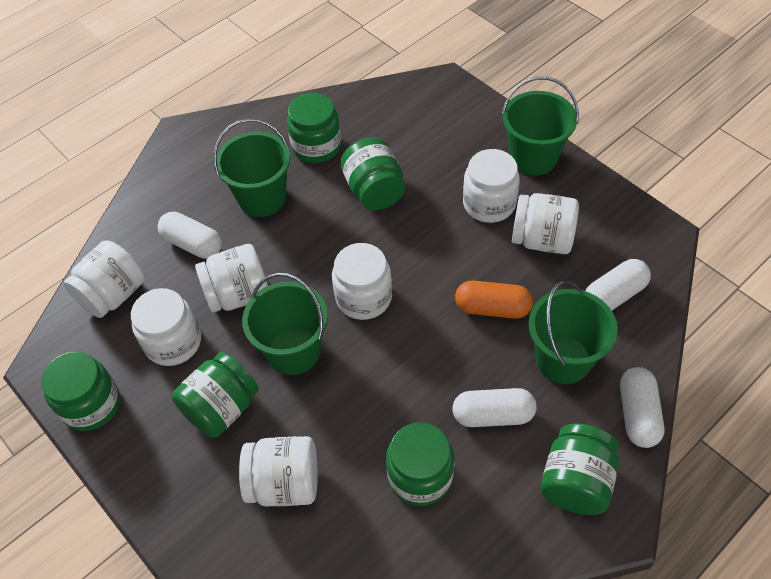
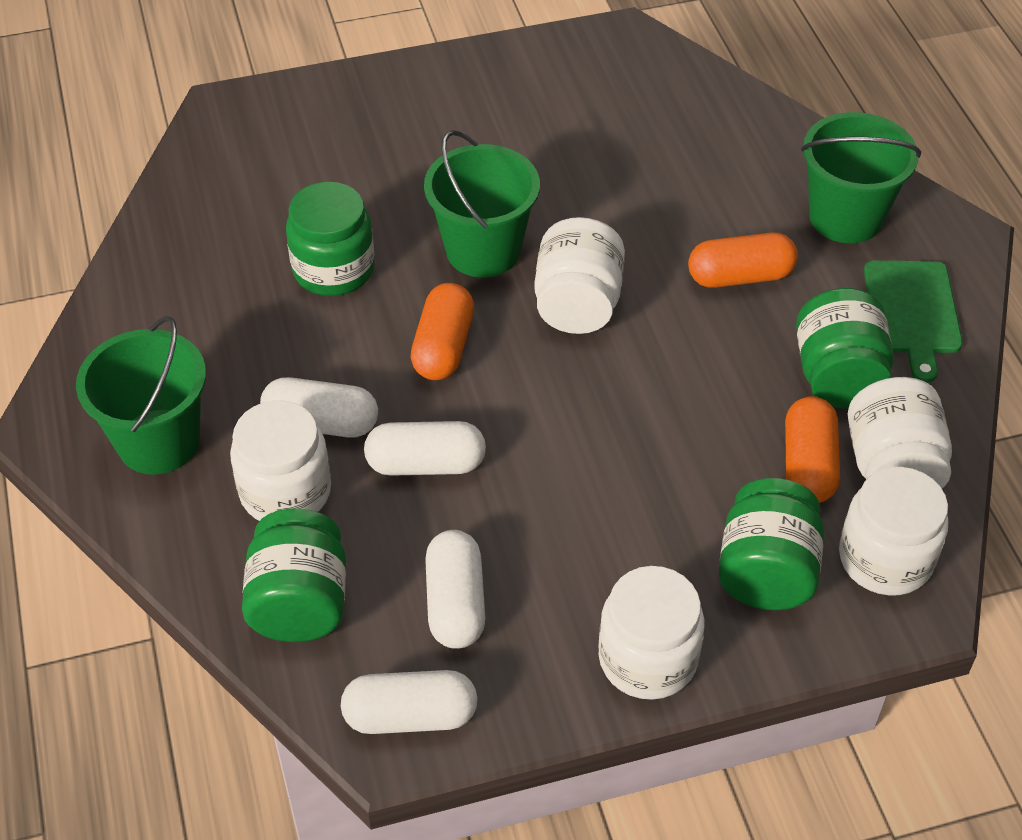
green bucket: [213,119,290,217] [242,273,328,375] [502,77,579,176] [529,281,618,384] = 4 -> [76,316,206,475] [424,130,540,278] [801,112,921,243] = 3
green cutting board: none = 0 -> [864,261,963,383] = 1
green jar: [41,351,120,431] [172,352,259,438] [287,93,341,163] [340,137,405,210] [386,422,454,506] [541,423,619,515] = 6 -> [242,508,346,642] [286,182,375,296] [718,478,824,610] [796,288,893,408] = 4
orange capsule: [455,281,533,319] = 1 -> [410,283,474,380] [688,232,798,288] [785,396,840,503] = 3
white jar: [63,241,145,318] [131,288,201,366] [195,244,268,313] [239,436,318,506] [332,243,392,320] [463,149,520,223] [512,193,579,254] = 7 -> [230,400,331,521] [534,217,625,334] [599,566,704,700] [839,467,948,595] [848,377,952,488] = 5

